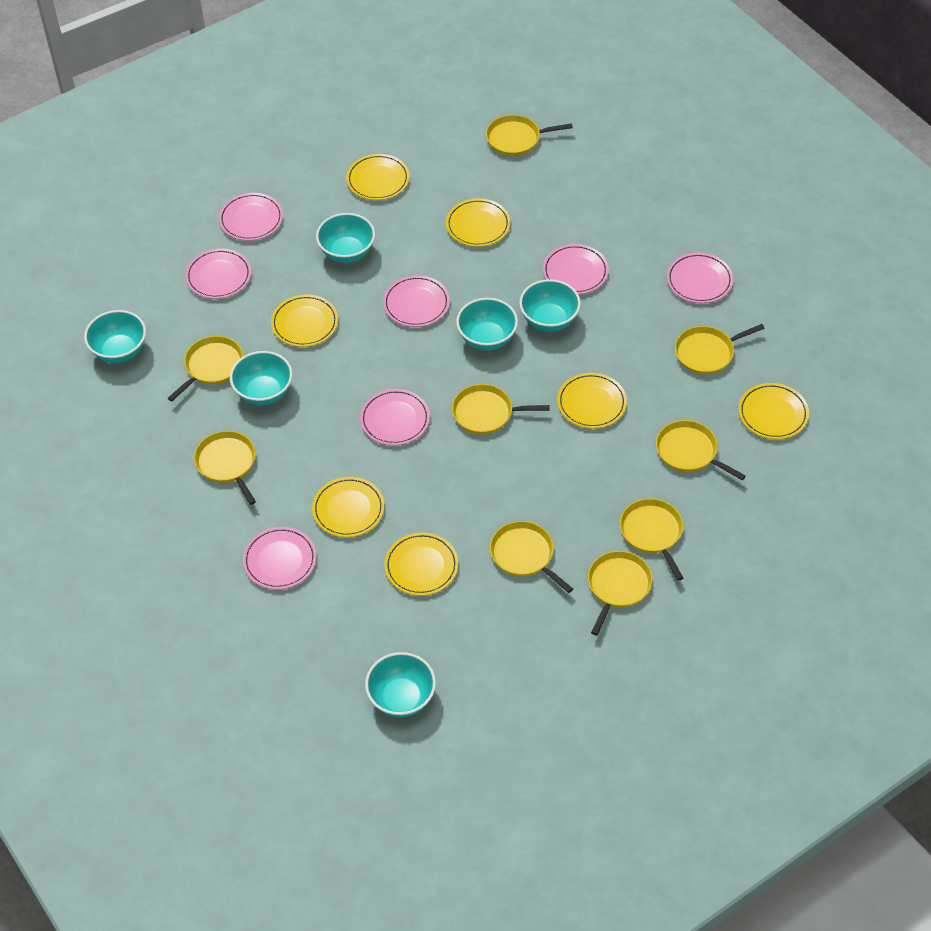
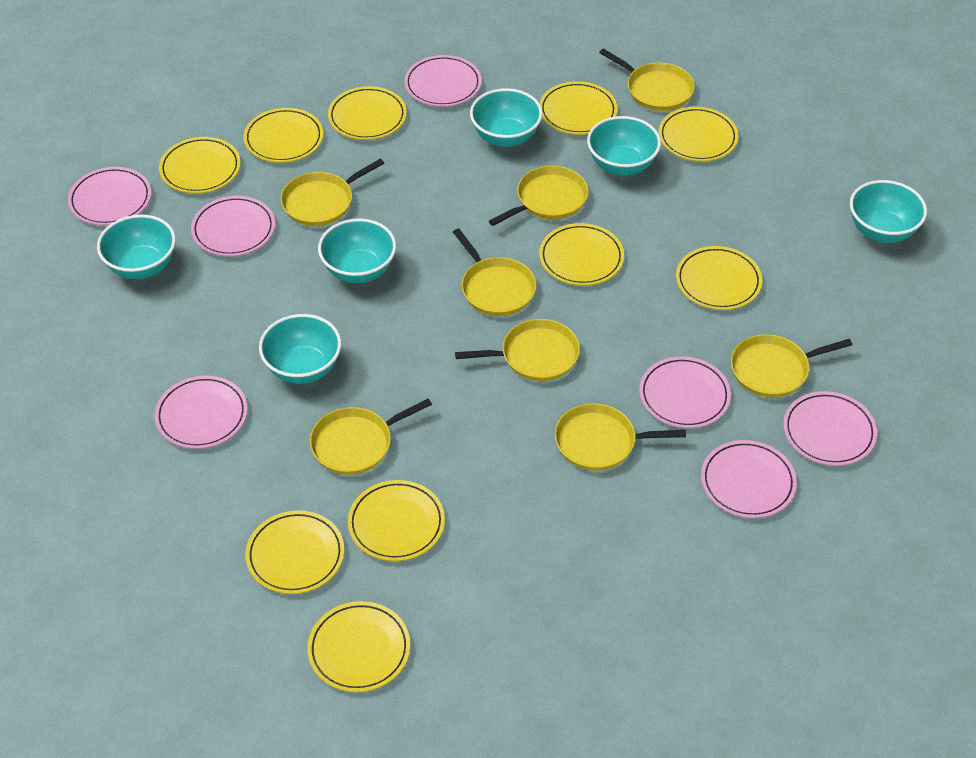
yellow pan: [168,336,243,401] [194,431,256,505] [452,384,550,434] [486,115,573,156] [490,521,573,593] [588,551,652,636] [620,498,683,581] [656,420,746,480] [675,324,765,374] = 9 -> [281,159,384,226] [310,399,432,475] [453,229,536,316] [455,319,580,381] [489,166,589,226] [555,403,686,471] [599,49,695,111] [731,334,852,398] = 8
yellow plate: [271,295,338,347] [312,477,384,537] [346,154,410,200] [384,532,458,596] [446,198,510,247] [557,373,627,429] [738,383,809,439] = 7 -> [159,137,241,194] [243,108,323,163] [245,510,344,594] [307,601,410,692] [328,86,407,140] [348,480,445,561] [539,223,624,286] [540,81,618,135] [659,107,739,162] [676,246,762,310] = 10

